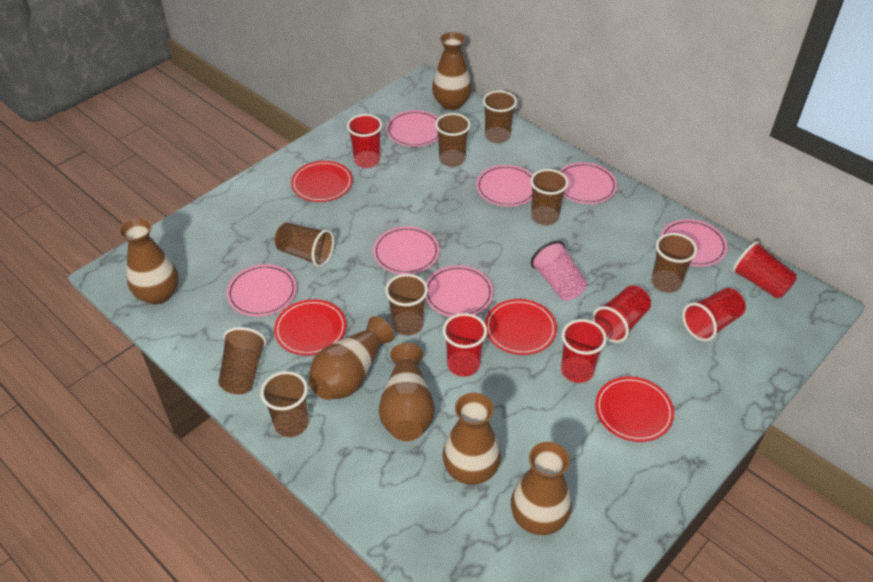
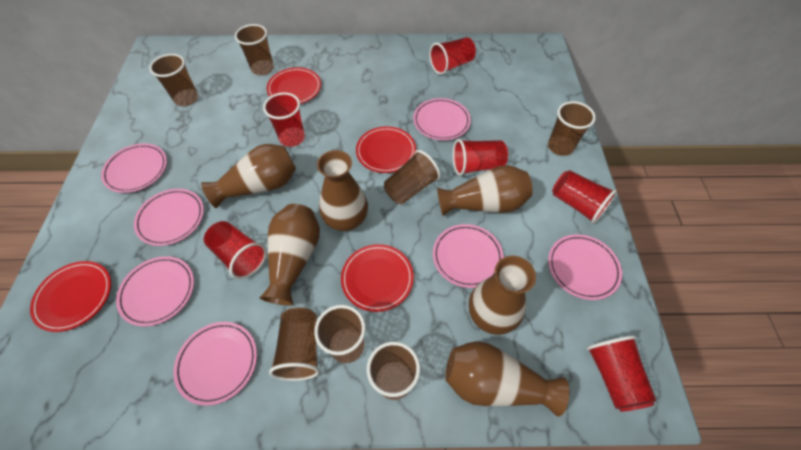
brown cup: [218,327,267,394] [260,371,309,437] [274,223,334,267] [385,274,428,336] [435,113,471,167] [483,90,517,143] [530,169,569,225] [651,233,697,293] = 8 -> [149,54,198,106] [235,24,274,75] [269,307,320,381] [314,305,366,363] [367,342,420,400] [384,150,441,204] [548,101,596,156] = 7
pink cup: [531,241,587,301] = 1 -> none = 0

